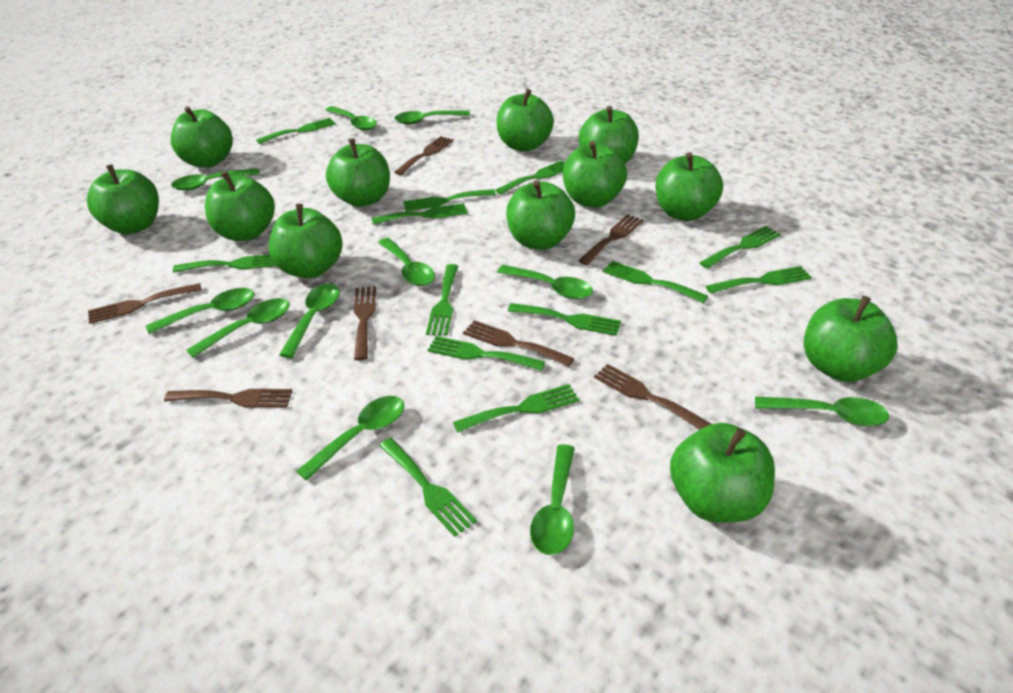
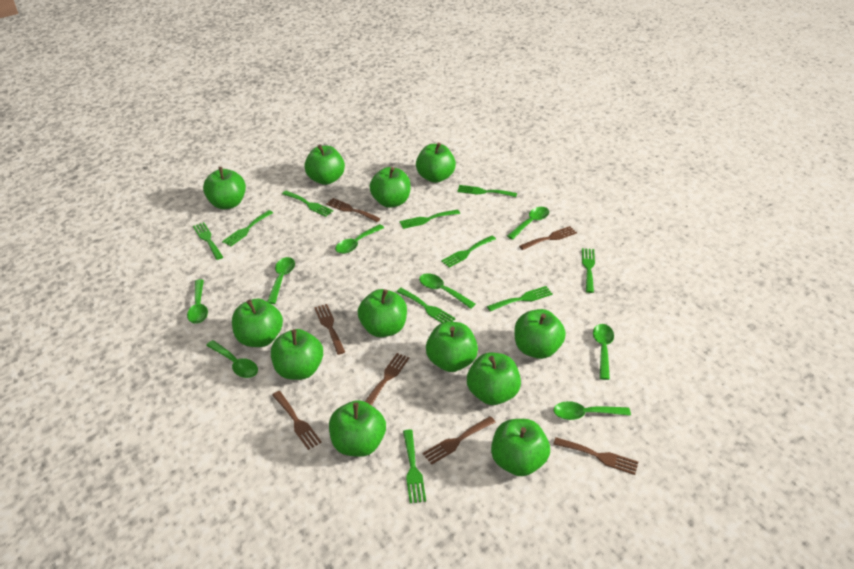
green fork: [173,254,276,273] [256,118,336,144] [372,203,468,225] [379,438,477,537] [403,189,496,212] [426,264,458,336] [428,336,545,371] [453,384,579,433] [495,160,565,194] [508,303,621,336] [603,261,708,303] [699,226,781,269] [706,266,812,294] = 13 -> [193,222,223,260] [222,210,273,246] [282,191,333,217] [396,288,456,323] [399,210,460,229] [403,429,426,503] [441,235,496,268] [457,185,517,197] [487,286,553,311] [582,248,595,293] = 10
green spoon: [146,288,254,334] [171,168,260,191] [186,298,290,358] [279,283,340,358] [296,396,404,481] [326,106,377,130] [378,238,435,286] [394,110,470,124] [497,265,593,299] [530,444,575,555] [755,396,889,426] = 11 -> [187,279,208,324] [206,340,258,378] [267,257,295,304] [335,224,384,254] [419,273,475,309] [507,207,549,240] [554,401,631,420] [593,324,614,380] = 8

